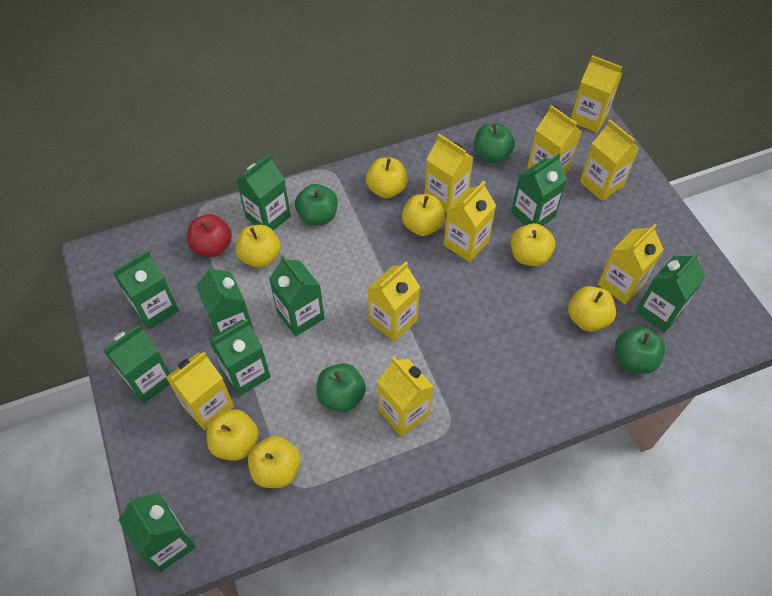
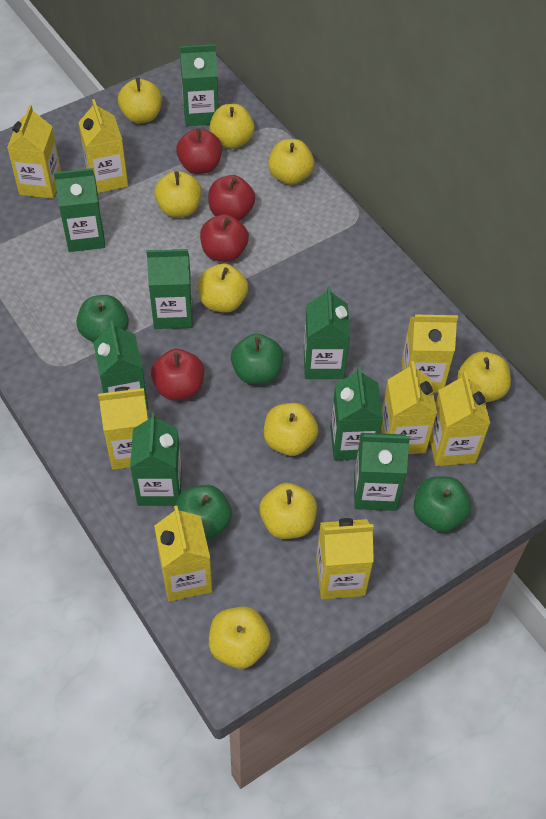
green carton: [103,325,170,404] [113,250,179,329] [118,493,196,573] [196,265,254,334] [209,319,271,396] [237,154,291,231] [269,255,325,336] [511,153,568,226] [636,252,705,332] = 9 -> [54,168,105,252] [93,321,148,410] [130,412,182,506] [147,249,193,329] [180,44,219,126] [304,286,350,379] [330,366,383,460] [354,433,410,511] = 8
red apple: [187,214,232,257] = 1 -> [151,349,204,400] [176,128,222,174] [200,214,249,262] [208,175,255,221] = 4
yellow apple: [207,410,259,461] [236,225,281,268] [248,436,301,488] [366,157,408,198] [402,194,445,236] [511,223,555,266] [568,286,616,332] = 7 -> [118,78,162,123] [154,171,202,218] [198,264,248,313] [209,104,255,149] [209,607,271,669] [259,483,317,539] [264,403,319,456] [268,139,314,185] [457,351,511,403] = 9
yellow carton: [166,352,234,430] [367,262,420,342] [377,357,434,437] [424,134,474,213] [444,181,496,262] [527,105,582,173] [571,55,622,133] [580,120,639,201] [598,224,664,304] = 9 -> [7,105,61,199] [78,99,128,193] [98,387,149,470] [154,506,212,602] [316,518,374,599] [381,361,437,454] [402,314,458,393] [430,372,490,466] = 8

